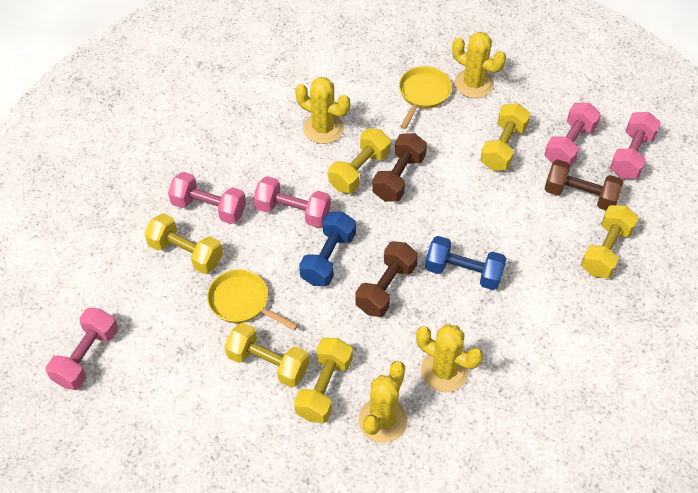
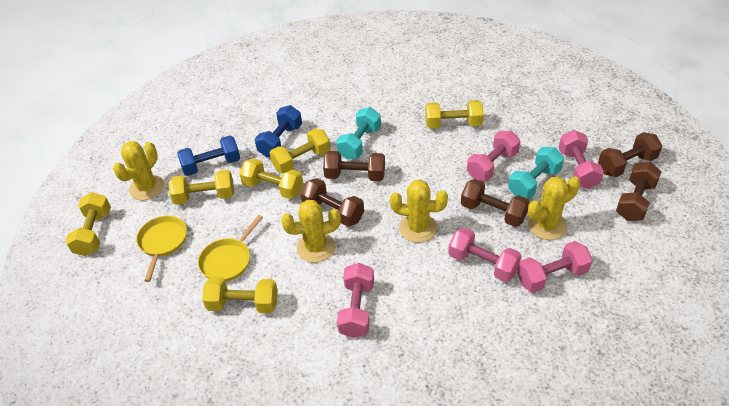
brown dumbbell: [355,241,418,317] [372,133,427,202] [544,159,623,211] = 3 -> [300,178,364,227] [323,151,385,181] [461,179,530,227] [598,132,662,177] [616,162,662,221] = 5
turquoise dumbbell: none = 0 -> [336,107,381,160] [508,147,564,199] = 2

